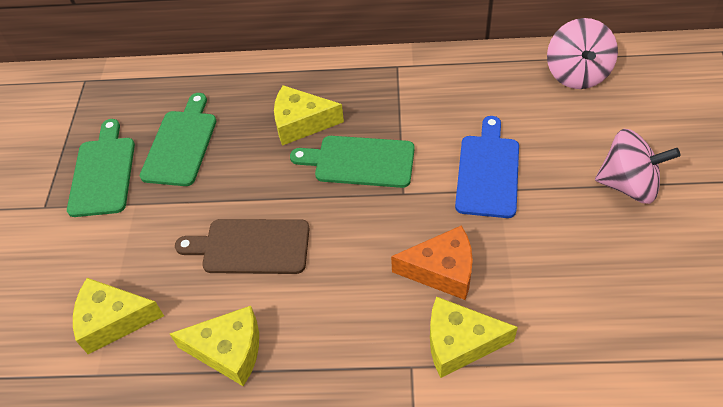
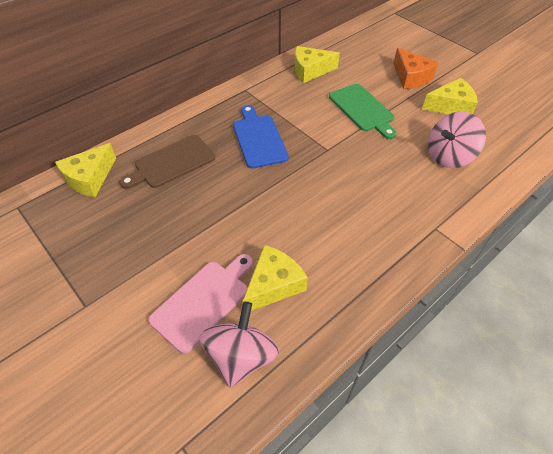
green cutting board: [67,119,135,217] [140,93,216,186] [290,136,415,188] = 3 -> [329,84,397,139] = 1
pink cutting board: none = 0 -> [149,254,253,353] = 1

